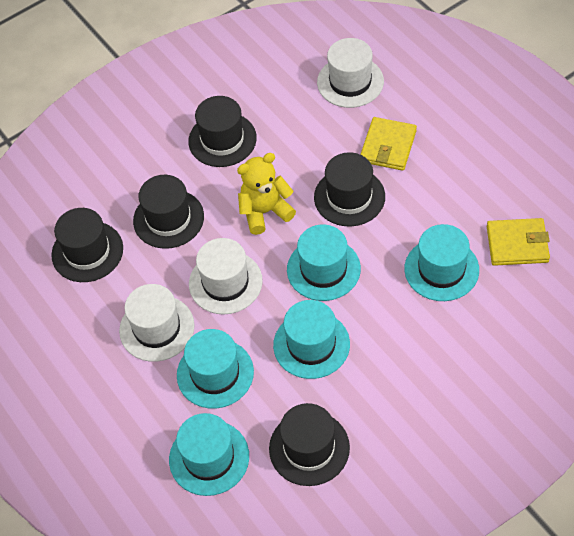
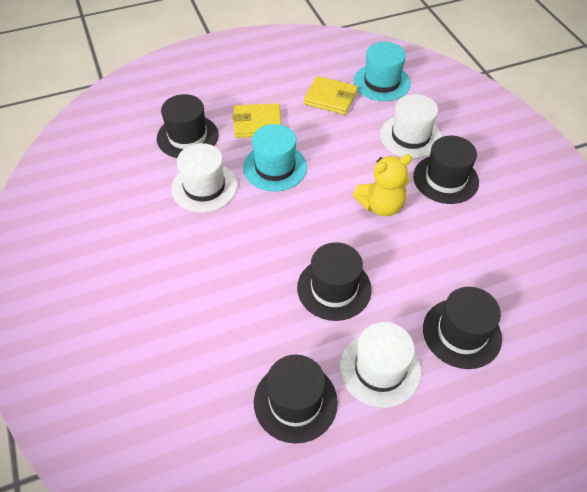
turquoise hat: [169,413,249,496] [177,329,254,408] [273,300,350,379] [287,225,361,301] [404,224,479,301] = 5 -> [243,124,307,192] [354,42,411,101] = 2

